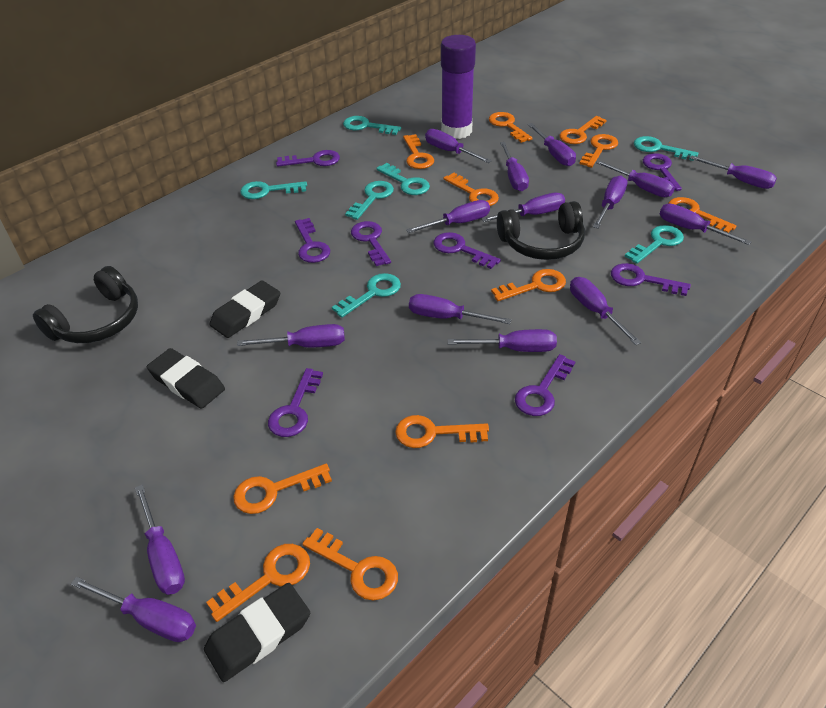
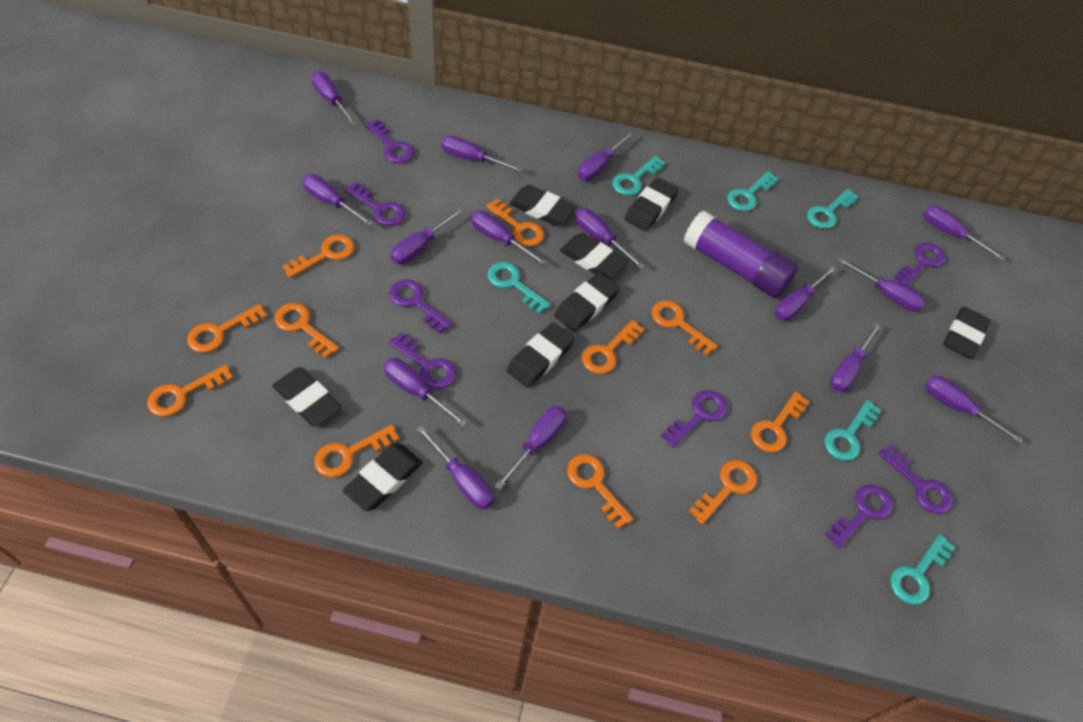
black eraser: [147,348,225,409] [204,583,310,682] [209,281,280,338] = 3 -> [272,367,342,427] [342,443,423,511] [506,322,574,388] [509,185,576,226] [554,272,620,332] [560,233,628,279] [624,177,678,231] [943,307,990,359] = 8
black headphones: [33,266,138,343] [497,201,585,260] = 2 -> none = 0
turquoise key: [240,181,307,199] [332,273,401,318] [343,116,401,135] [345,181,394,220] [376,163,430,195] [625,225,684,264] [634,136,699,161] = 7 -> [487,262,551,314] [612,155,666,196] [727,171,779,211] [807,189,858,229] [824,400,881,461] [890,534,955,605] = 6

